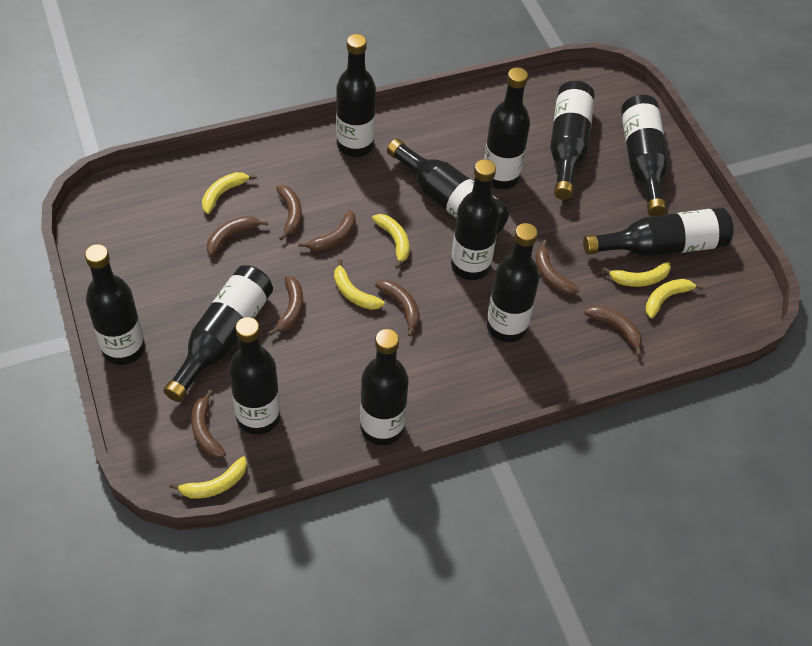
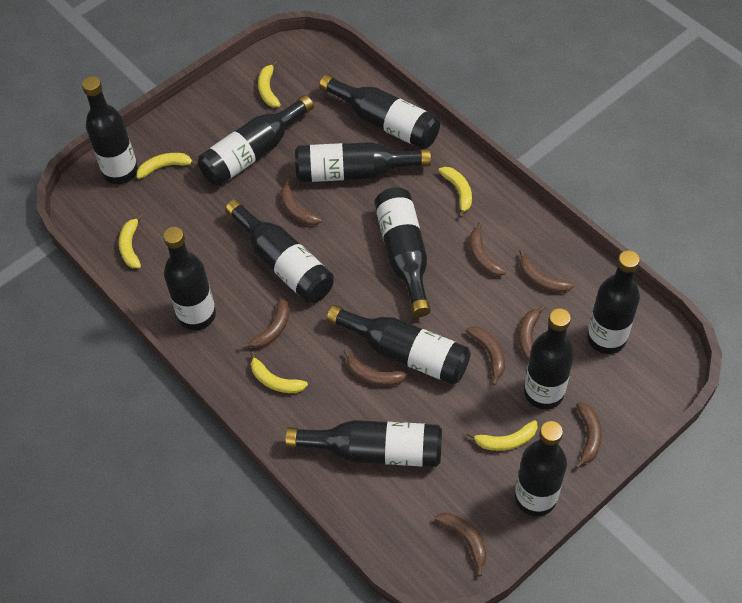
brown banana: [191,390,226,458] [207,216,268,256] [269,276,303,335] [276,186,302,241] [298,210,356,251] [375,280,420,337] [535,240,579,295] [584,306,642,356] = 8 -> [241,298,289,348] [280,179,322,225] [343,349,408,386] [434,513,487,576] [466,326,505,386] [469,222,506,276] [519,249,574,293] [519,305,546,361] [575,402,602,469] = 9

